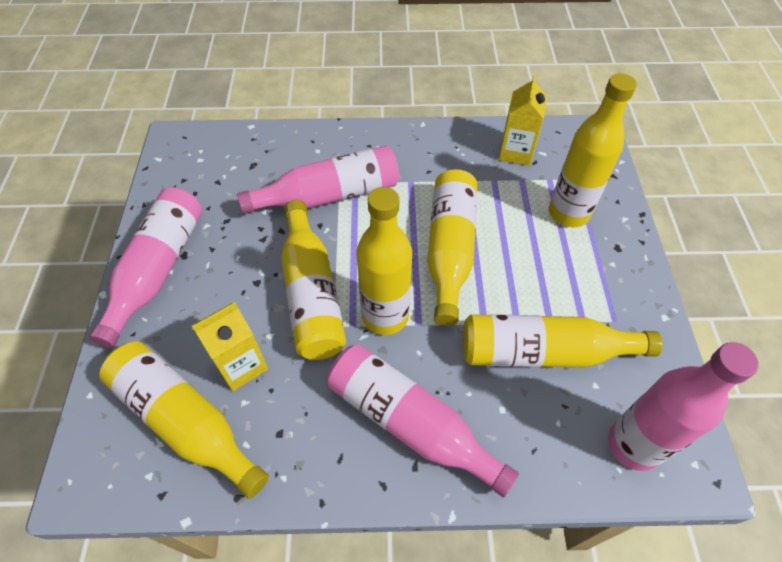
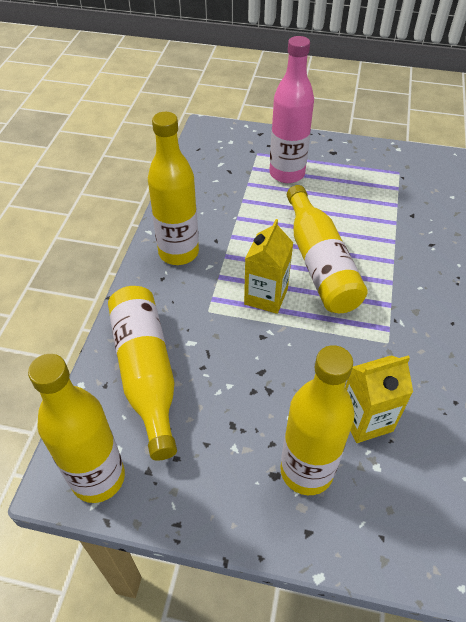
pink bottle: [89,188,202,348] [237,145,399,214] [327,344,519,497] [608,342,759,471] = 4 -> [269,36,314,183] = 1
yellow bottle: [99,341,269,499] [281,200,346,360] [356,187,412,335] [427,169,477,326] [463,314,663,368] [549,73,637,227] = 6 -> [28,354,125,503] [108,286,177,461] [148,112,199,265] [280,345,355,495] [287,185,368,313] = 5

